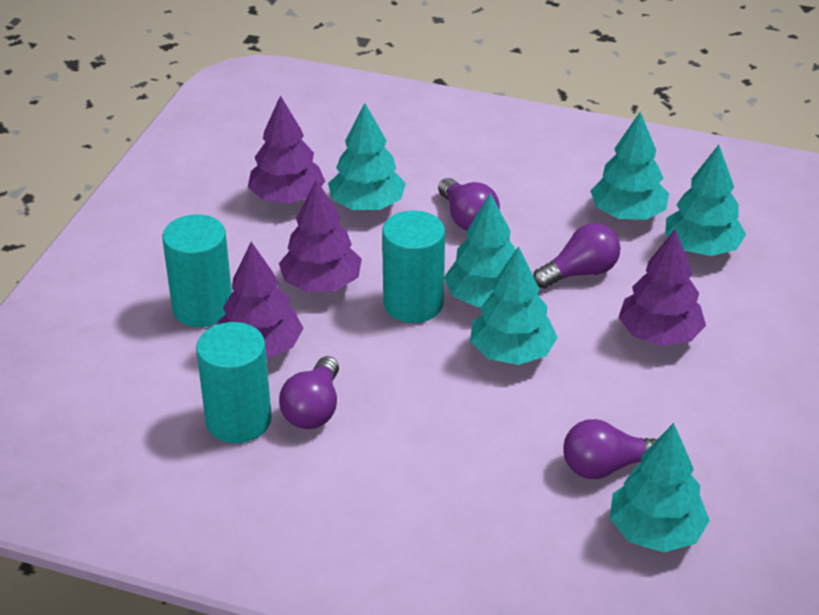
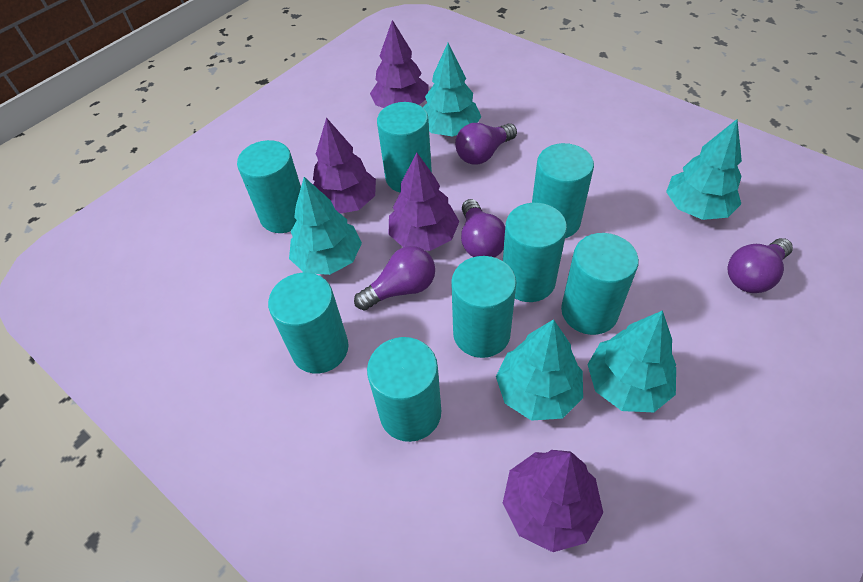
turquoise cylinder: [162,214,232,327] [196,322,272,443] [382,210,445,323] = 3 -> [237,140,301,233] [268,273,348,373] [367,337,441,442] [377,102,432,193] [451,256,516,358] [503,203,567,302] [532,143,594,238] [561,233,639,335] = 8
turquoise tree: [328,103,406,210] [444,193,516,307] [470,246,558,365] [590,112,669,220] [609,423,710,552] [665,145,746,256] = 6 -> [289,177,362,275] [423,43,481,137] [496,319,583,421] [587,310,676,412] [666,119,742,220] = 5

